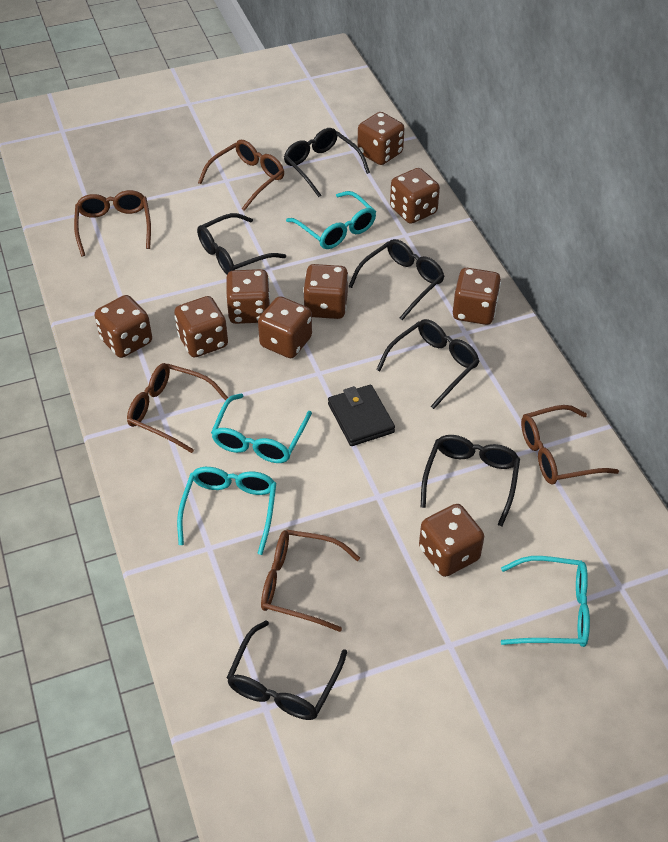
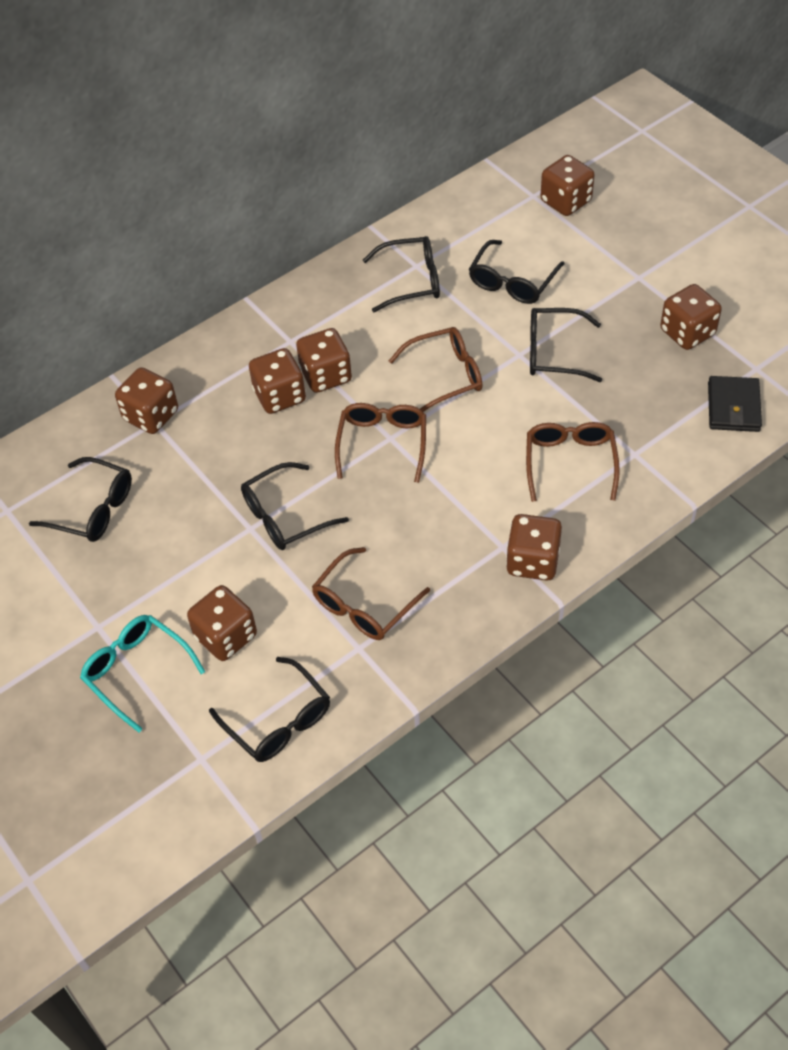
brown dice: [95,295,152,358] [174,296,228,357] [226,269,270,324] [258,296,312,358] [303,264,349,319] [357,112,404,165] [390,168,440,224] [419,504,484,577] [453,268,501,325] = 9 -> [115,367,178,434] [187,585,257,661] [249,348,306,414] [296,328,352,393] [506,514,562,581] [540,155,595,216] [660,284,722,350] = 7
brown glasses: [74,190,151,256] [127,363,228,453] [198,140,284,211] [261,530,360,632] [521,405,619,485] = 5 -> [312,547,430,640] [335,403,426,483] [389,327,482,412] [526,422,620,502] = 4
turquoise glasses: [177,467,276,555] [211,394,312,463] [286,191,376,249] [501,556,590,647] = 4 -> [80,615,205,732] = 1

